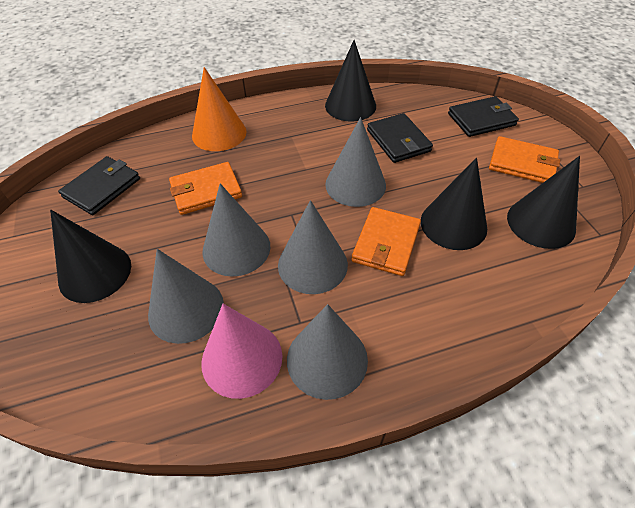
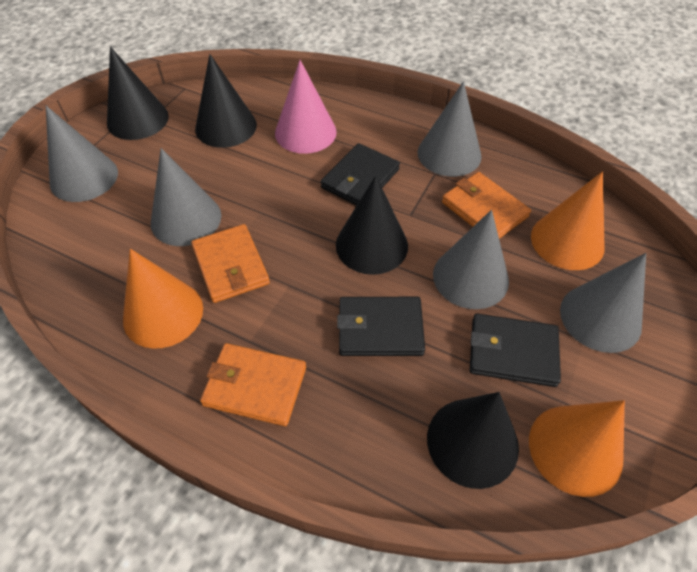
orange cone: [192,67,247,151] = 1 -> [123,249,203,349] [529,400,625,497] [531,171,604,270] = 3

